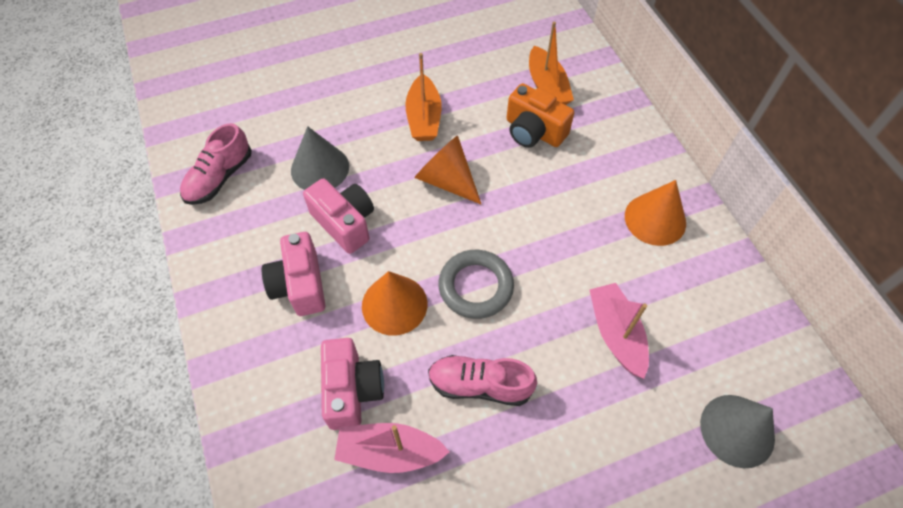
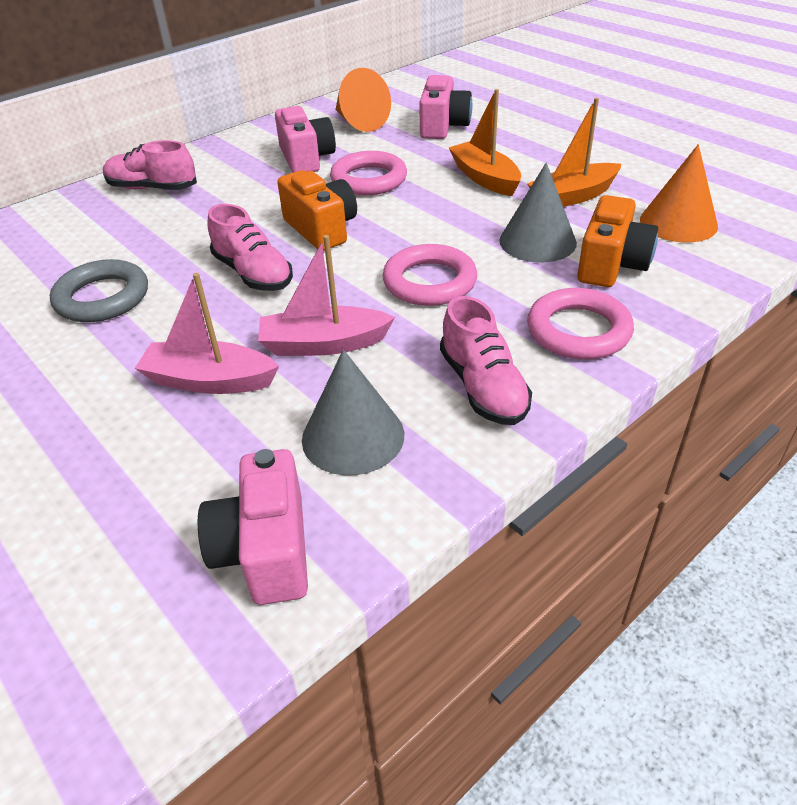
orange camera: [506,83,574,148] = 1 -> [277,170,357,251] [577,195,658,287] = 2
orange cone: [362,271,428,336] [414,135,481,204] [625,180,686,246] = 3 -> [335,68,391,132] [640,144,718,243] = 2
pink ring: none = 0 -> [330,151,407,195] [383,244,477,306] [527,288,634,360] = 3
pink shoe: [180,123,252,205] [428,355,537,406] = 2 -> [103,140,197,190] [208,204,293,291] [440,296,532,425] = 3

